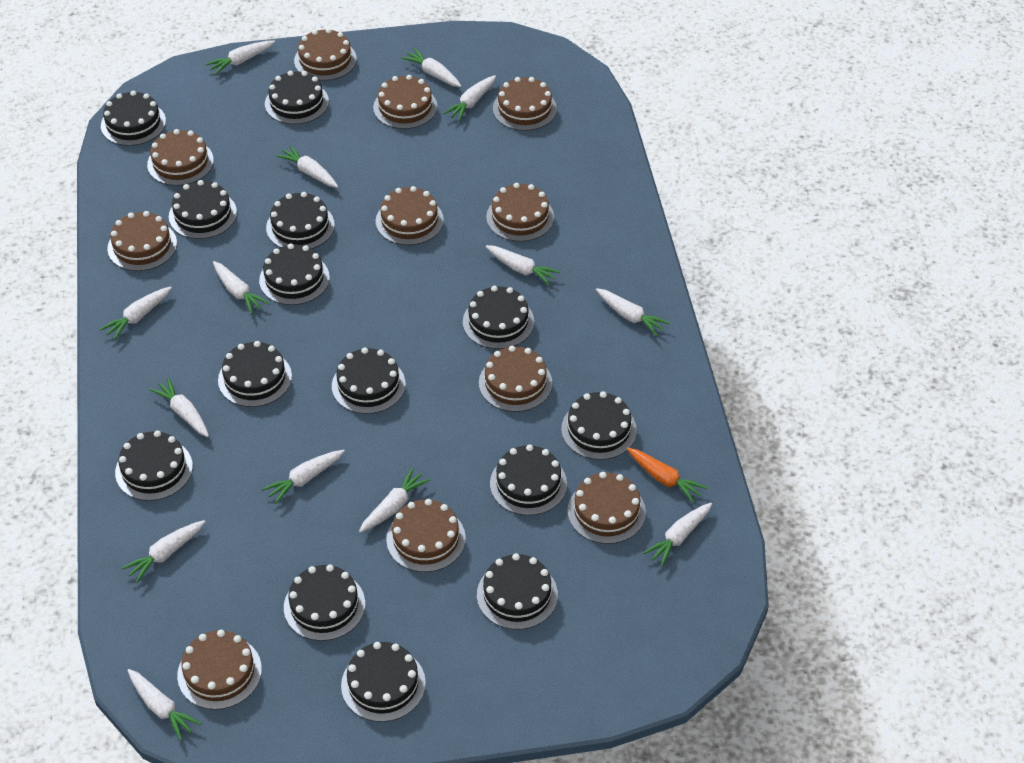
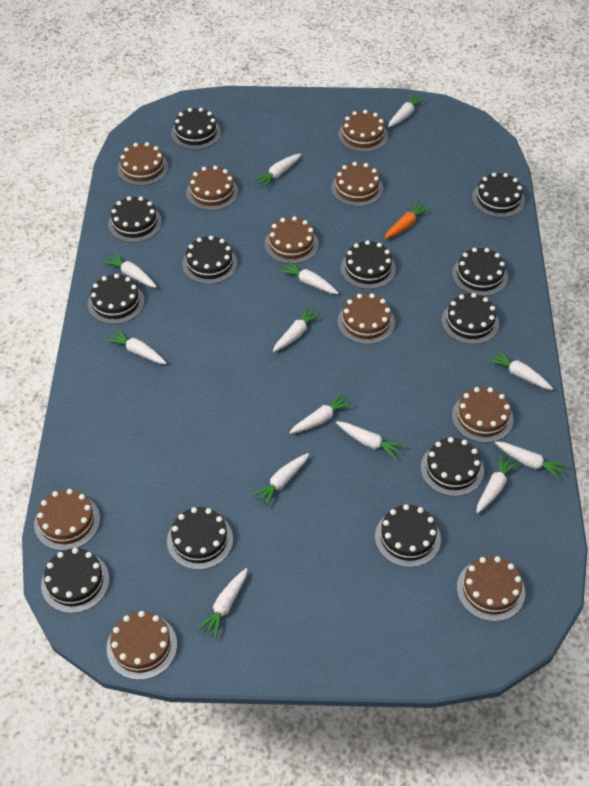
black cake: [101,91,166,146] [115,431,193,501] [169,180,237,239] [218,341,292,407] [259,243,330,305] [265,71,329,124] [266,192,335,249] [284,565,365,641] [332,348,406,414] [341,642,426,722] [463,286,534,349] [477,553,558,630] [490,444,567,515] [561,391,637,460] = 14 -> [41,548,109,613] [88,274,144,324] [108,196,162,243] [167,507,233,570] [171,108,221,150] [182,236,237,284] [341,240,396,289] [375,504,441,567] [421,437,484,496] [442,293,499,344] [452,248,508,296] [472,173,525,218] = 12
brown cake: [107,211,177,271] [147,129,214,186] [177,630,262,710] [294,28,357,81] [373,75,437,129] [376,186,444,245] [386,499,466,572] [479,346,552,412] [486,183,554,242] [493,77,557,131] [568,472,646,544] = 11 -> [34,489,100,551] [107,611,177,680] [117,142,168,186] [186,166,238,211] [265,216,319,264] [331,162,383,207] [338,110,388,152] [338,293,395,344] [452,387,513,443] [457,556,525,622] = 10
white carrot: [100,286,172,340] [122,520,206,583] [127,669,201,741] [149,378,209,437] [206,40,275,75] [213,261,270,314] [262,450,345,504] [276,145,338,188] [359,467,430,533] [401,48,462,87] [443,75,496,121] [485,245,561,286] [596,288,669,336] [643,502,712,567] = 14 -> [102,252,157,288] [105,329,167,364] [197,568,248,639] [251,453,309,507] [253,153,301,188] [273,306,322,352] [279,261,339,294] [289,392,354,434] [336,421,405,460] [388,93,426,127] [476,454,519,513] [487,349,553,390] [495,441,568,480] = 13

